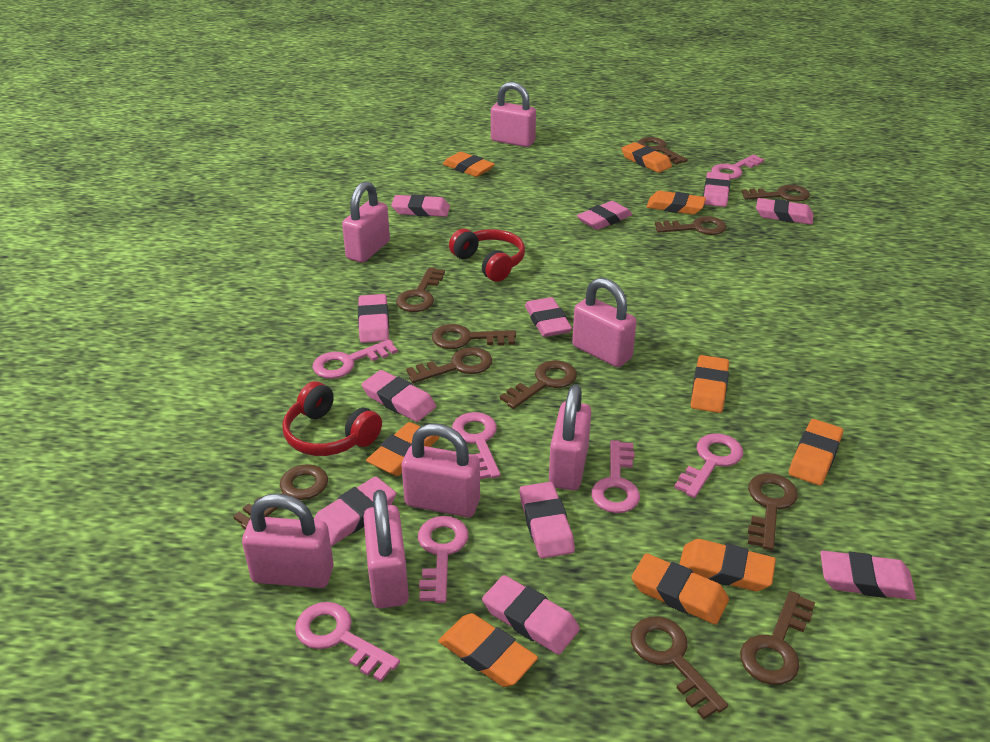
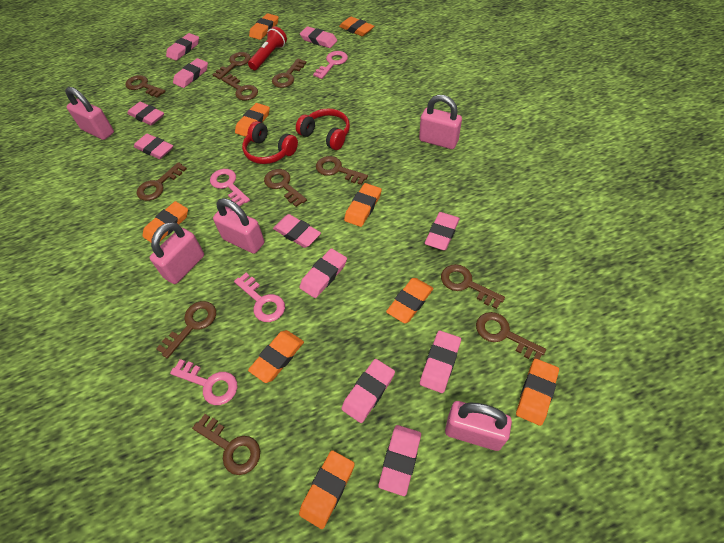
pink key: [295,602,400,682] [313,339,398,379] [418,516,469,603] [452,412,500,479] [591,440,640,513] [674,433,743,498] [711,154,764,179] = 7 -> [170,359,237,405] [210,169,250,206] [234,273,285,322] [313,51,348,79] = 4
pink padlock: [242,493,334,588] [342,181,390,263] [363,490,409,608] [402,424,480,517] [491,82,536,147] [549,384,591,490] [572,278,637,367] = 7 -> [65,87,114,140] [150,222,204,284] [213,198,264,254] [419,95,462,149] [445,401,512,451] = 5
red flashlight: none = 0 -> [248,26,287,70] = 1

